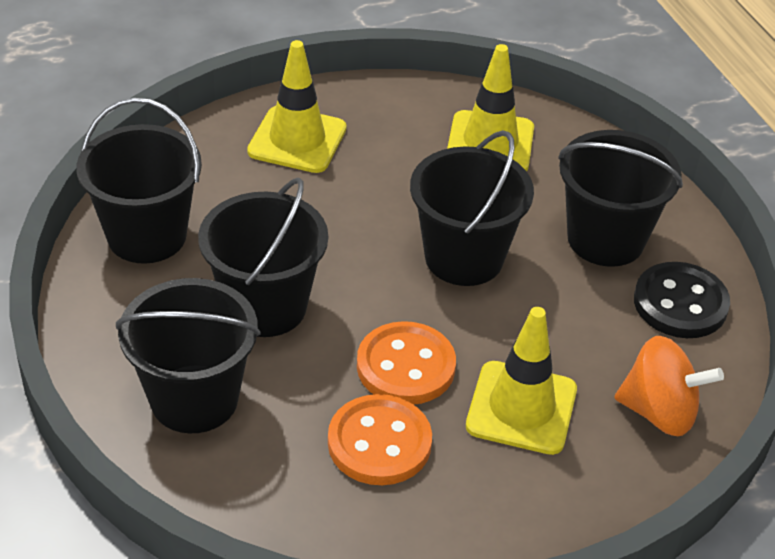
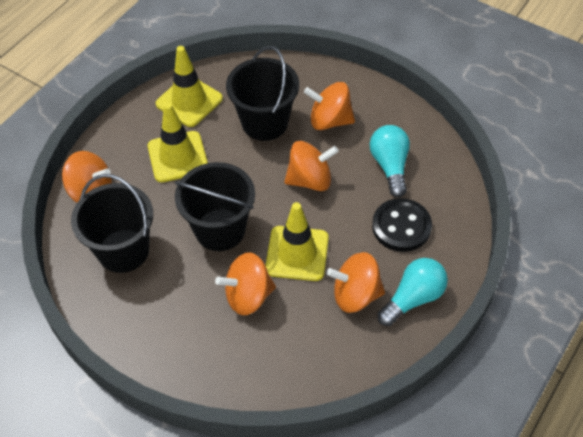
black bucket: [76,97,202,264] [116,278,260,433] [198,177,328,337] [410,130,534,286] [558,130,683,267] = 5 -> [71,174,153,273] [175,162,255,251] [226,46,299,141] = 3
orange button: [328,394,432,485] [357,321,456,405] = 2 -> none = 0
orange spinning top: [614,336,724,436] = 1 -> [62,151,112,203] [215,252,276,315] [284,141,339,191] [304,82,355,130] [326,252,385,313] = 5
turquoise light bulb: none = 0 -> [370,125,410,197] [377,258,448,326] = 2

